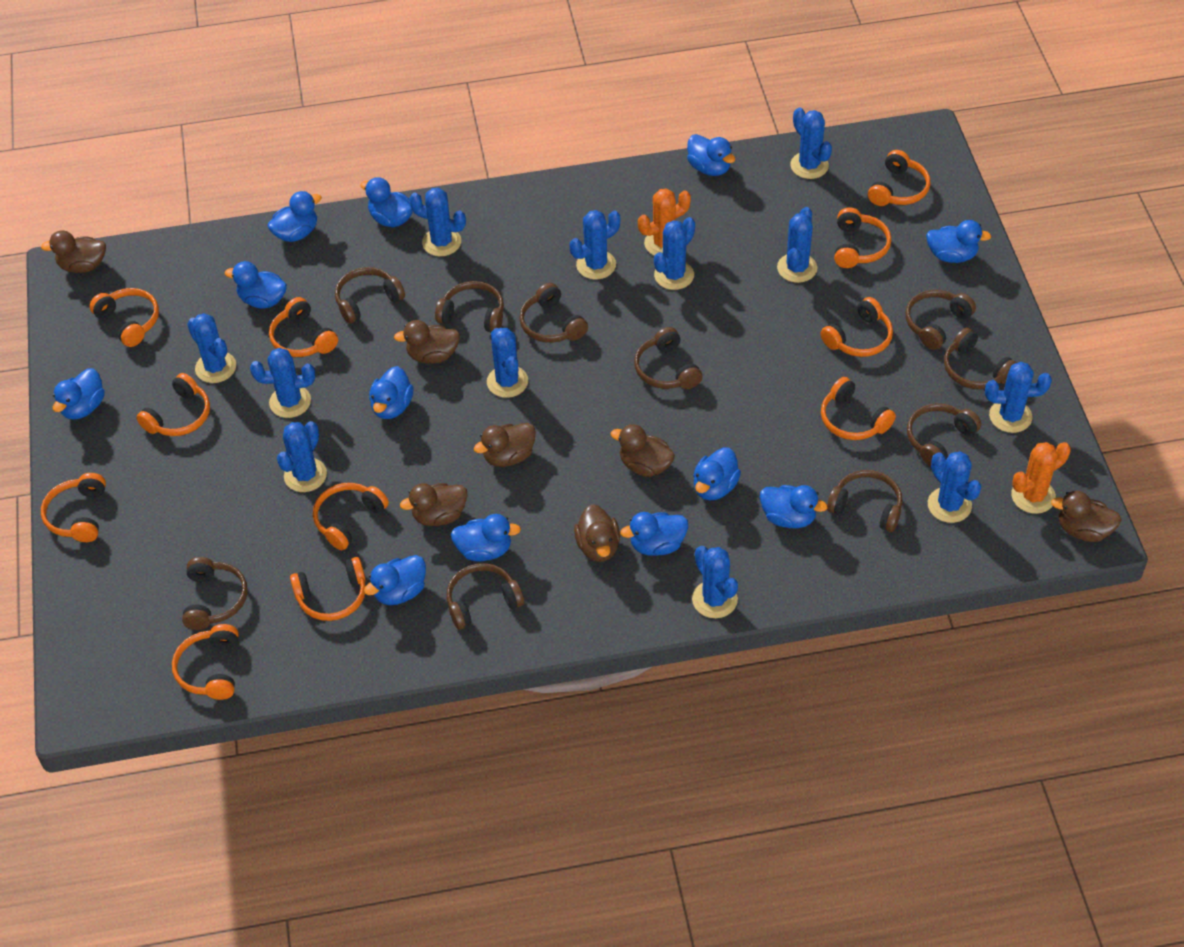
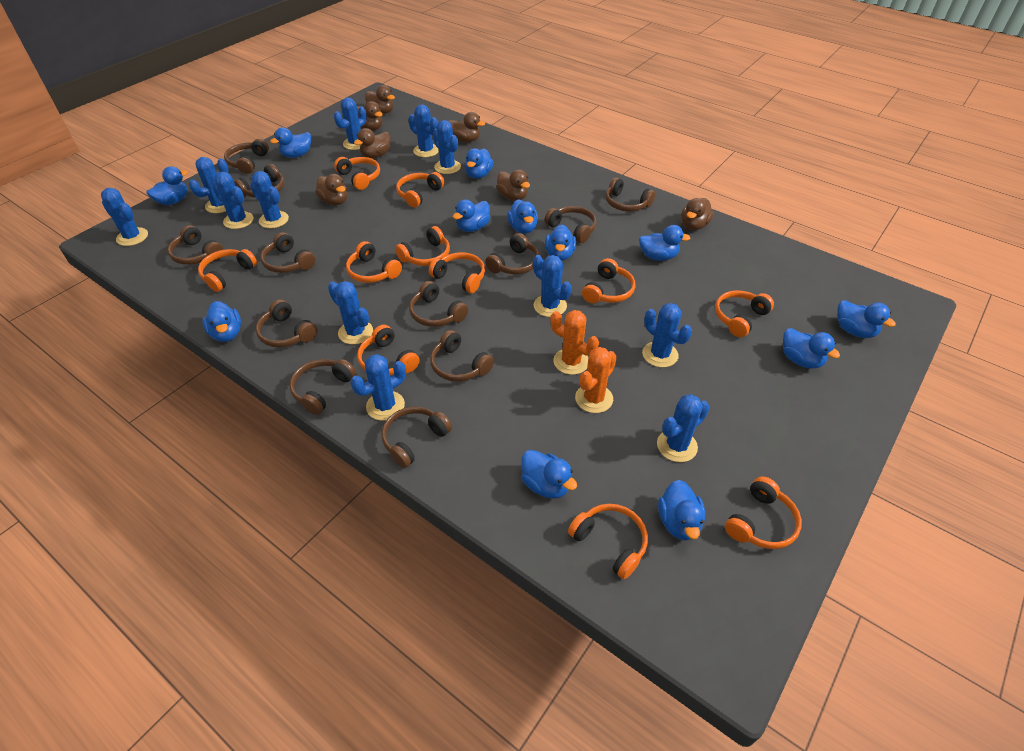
brown headphones: [182,557,248,630] [335,267,405,324] [435,281,504,332] [447,563,524,630] [519,283,588,343] [634,327,703,389] [827,470,903,532] [905,290,976,350] [907,403,981,467] [944,328,1017,389] = 10 -> [168,225,224,265] [224,139,269,174] [234,164,285,198] [256,299,317,348] [260,232,315,273] [289,359,356,415] [382,407,452,468] [409,281,468,327] [430,330,494,382] [485,233,539,274] [545,206,596,243] [606,177,655,212] = 12

